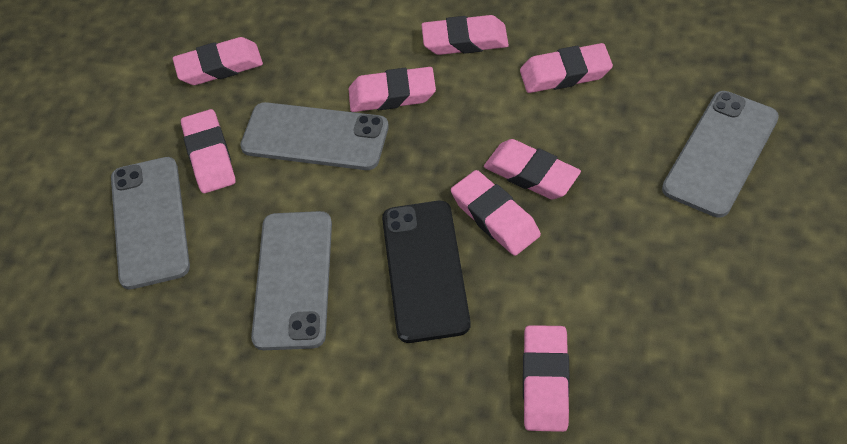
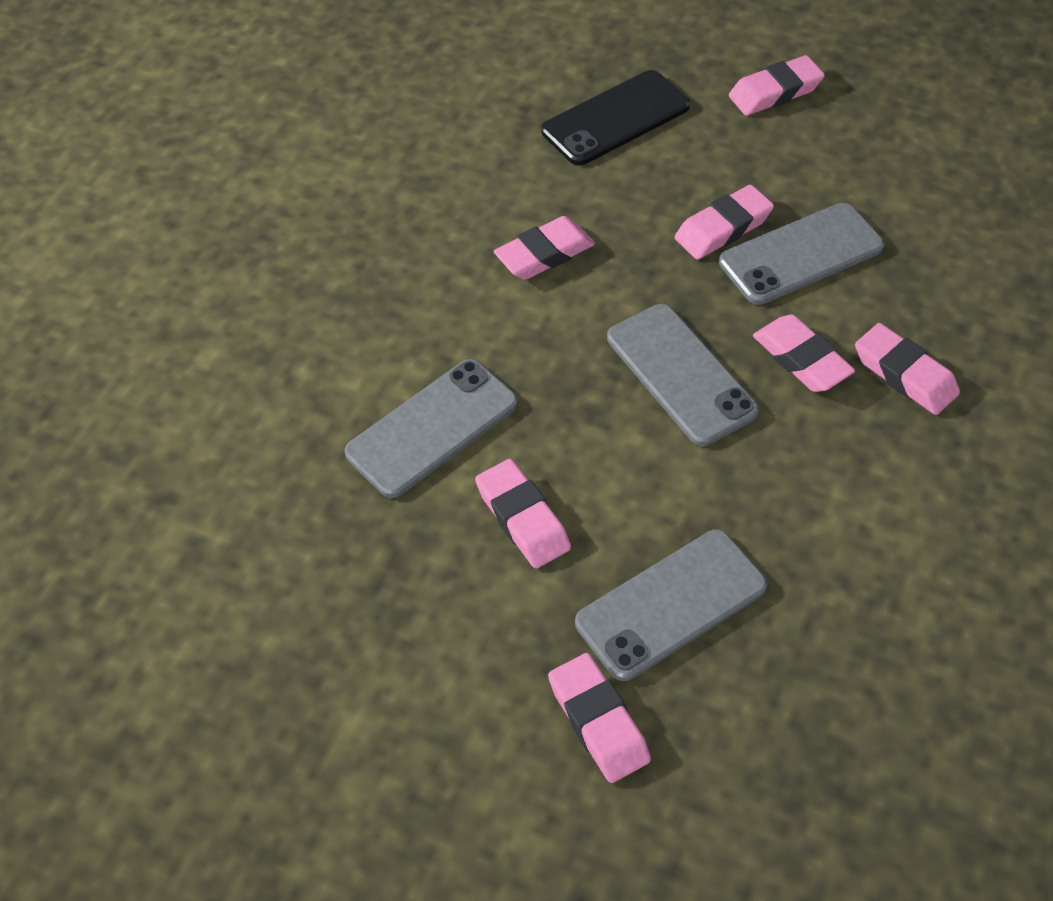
pink eraser: [173,37,263,85] [181,109,236,193] [349,67,436,112] [421,15,509,55] [451,170,541,256] [484,139,581,199] [520,43,613,93] [523,325,570,432] = 8 -> [475,459,571,569] [494,216,595,280] [548,653,651,783] [675,185,774,260] [729,55,825,116] [753,315,855,392] [855,323,960,415] = 7

